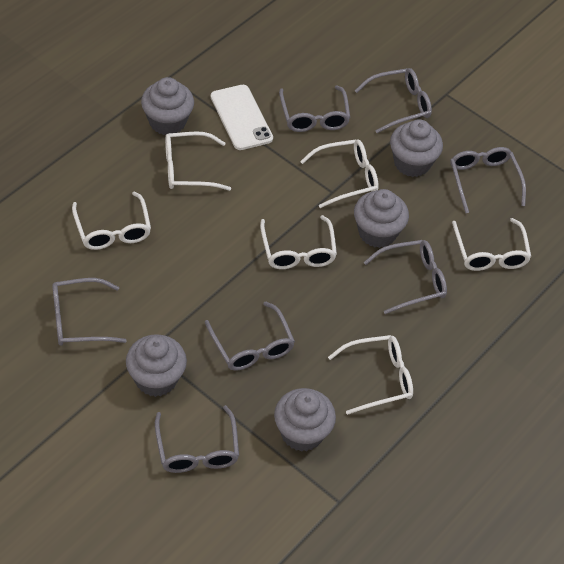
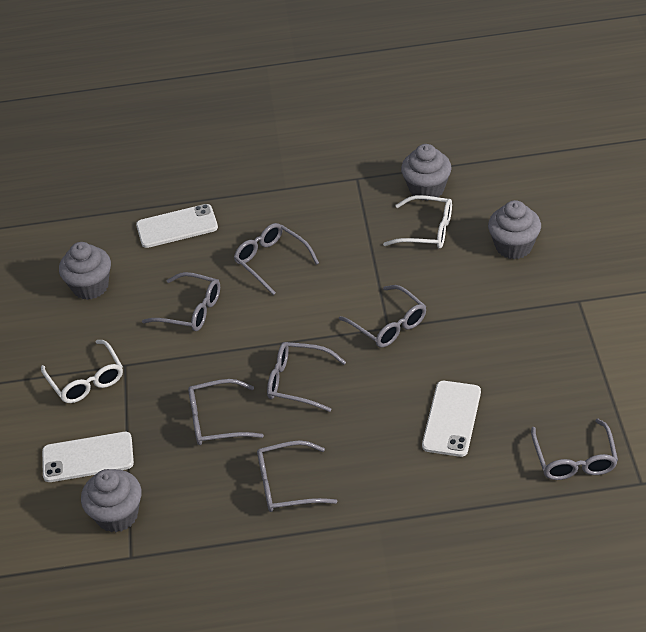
grey cupcake: [126,334,187,397] [141,77,194,135] [274,388,336,452] [354,189,409,248] [390,119,443,177] = 5 -> [59,242,111,300] [81,469,141,532] [401,144,452,201] [488,200,541,259] = 4
white glasses: [72,192,151,250] [165,132,231,191] [260,215,337,269] [300,139,379,208] [328,335,413,415] [452,218,531,271] = 6 -> [41,340,123,403] [383,195,452,249] = 2
white phone: [211,85,273,150] = 1 -> [42,432,134,482] [136,204,218,248] [422,381,481,457] = 3

